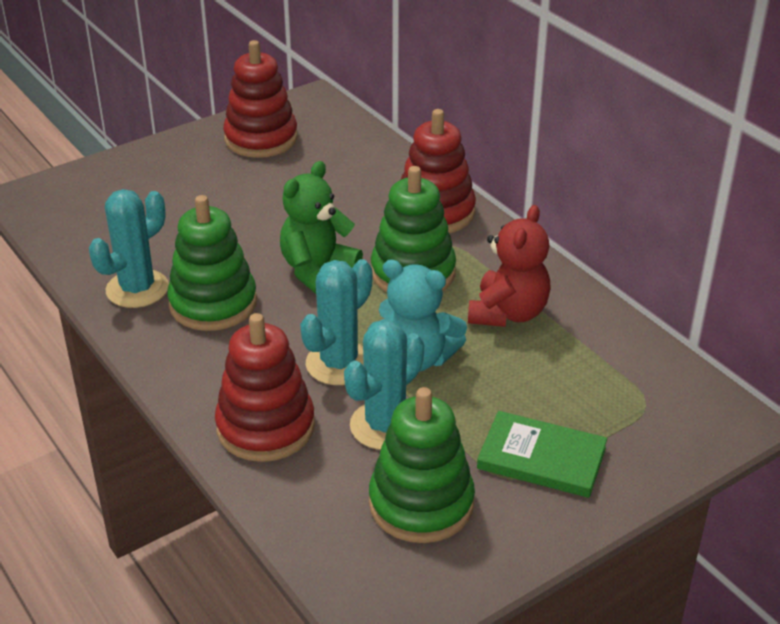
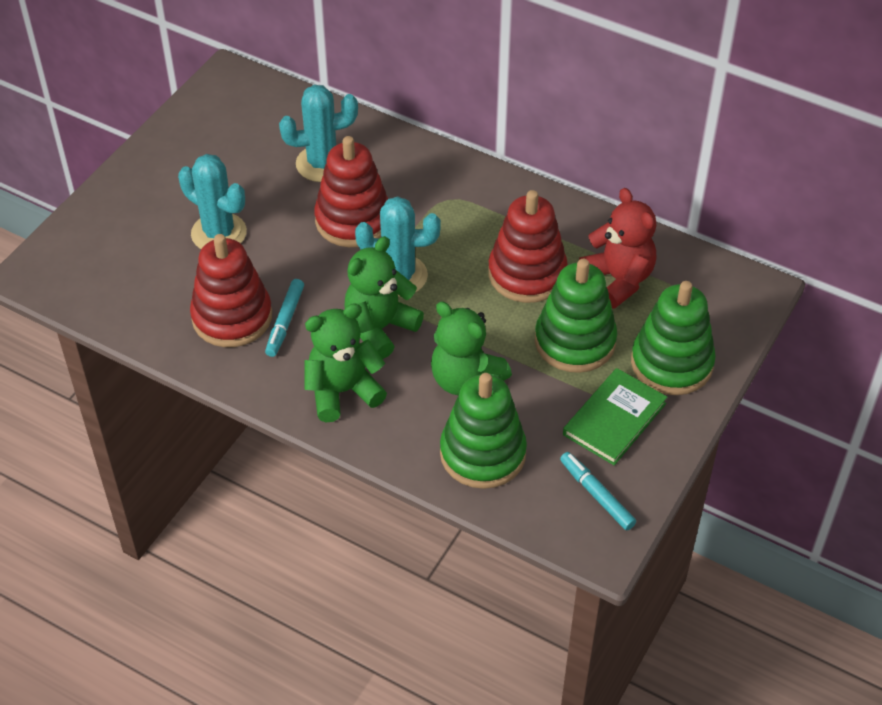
green teddy bear: [280,161,363,294] = 1 -> [304,303,387,423] [345,236,424,359] [431,302,512,395] = 3
turquoise marker: none = 0 -> [265,279,304,357] [560,452,636,530] = 2
turquoise teddy bear: [379,259,467,372] = 1 -> none = 0

